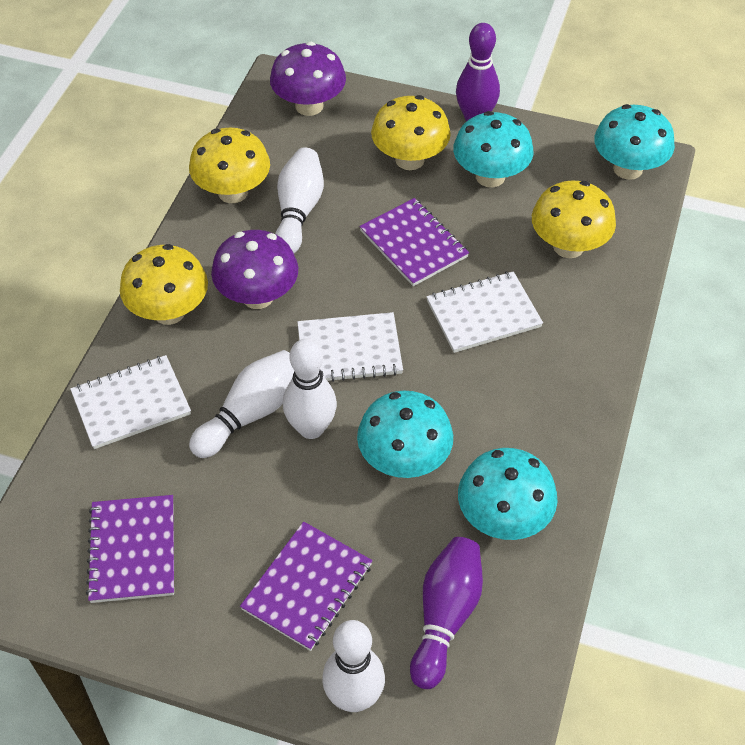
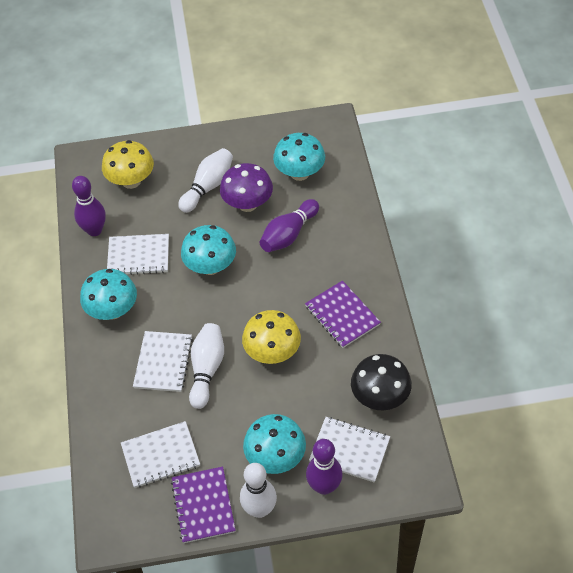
black mushroom: none = 0 -> [351,354,412,410] = 1
purple bowling pin: [410,537,483,689] [456,23,500,121] = 2 -> [72,176,106,236] [260,199,319,252] [306,439,343,495] = 3
purple mushroom: [211,230,298,309] [270,42,346,116] = 2 -> [220,163,273,212] = 1
purple notebook: [86,495,174,603] [240,522,373,651] [360,198,469,286] = 3 -> [171,466,236,543] [305,281,381,348] = 2
white bowling pin: [189,350,294,458] [275,147,324,253] [283,339,337,439] [322,620,385,712] = 4 -> [178,148,233,213] [189,323,224,409] [240,463,277,518] = 3
white notebook: [70,355,191,449] [297,312,403,382] [426,271,543,353] = 3 -> [107,234,169,275] [121,421,200,488] [133,331,193,392] [309,417,390,483] = 4
yellow mushroom: [120,244,208,325] [189,128,270,203] [371,95,451,170] [532,181,616,258] = 4 -> [102,140,154,189] [242,310,301,364] = 2

